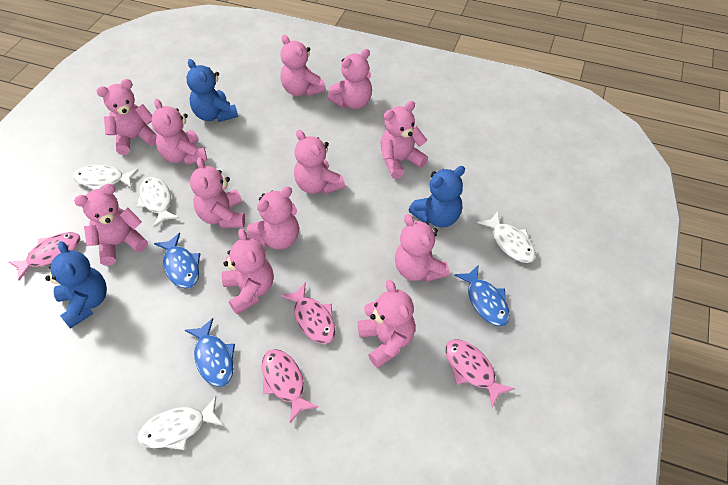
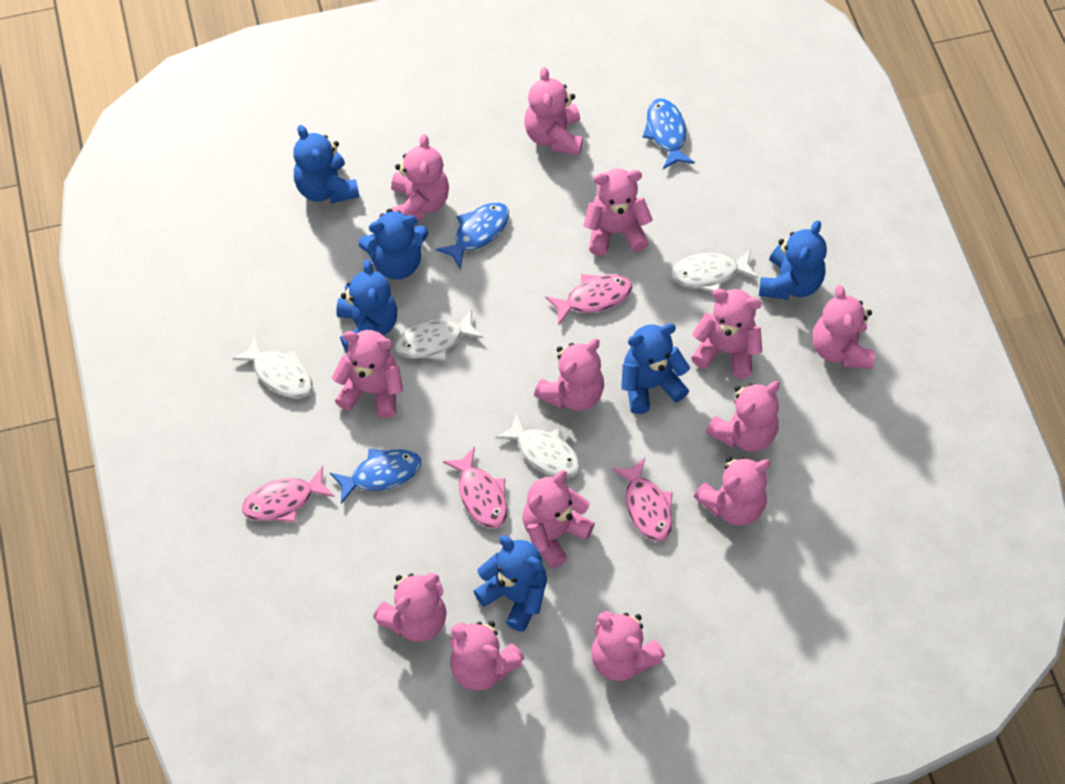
blue teddy bear: [45,241,107,329] [187,59,238,122] [409,166,465,227] = 3 -> [293,125,359,203] [336,259,397,353] [359,209,428,280] [474,536,547,632] [621,323,690,414] [759,220,827,300] = 6
pink teddy bear: [74,184,148,266] [96,79,157,155] [151,99,207,165] [190,157,245,228] [222,229,273,315] [247,187,299,250] [280,35,326,97] [294,130,345,194] [327,49,372,109] [358,280,415,368] [381,101,428,179] [395,214,449,282] = 12 -> [332,330,403,418] [373,573,447,642] [391,134,449,220] [450,621,525,691] [523,470,595,568] [524,67,583,155] [534,339,604,411] [583,169,653,256] [591,611,665,681] [691,289,762,378] [693,456,770,526] [706,381,780,452] [813,285,875,369] = 13

